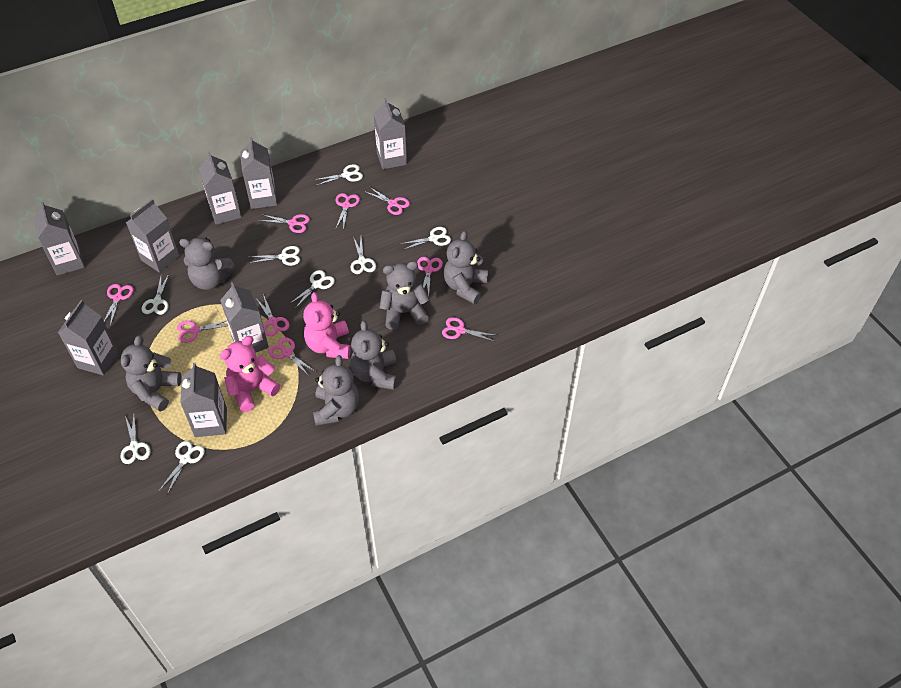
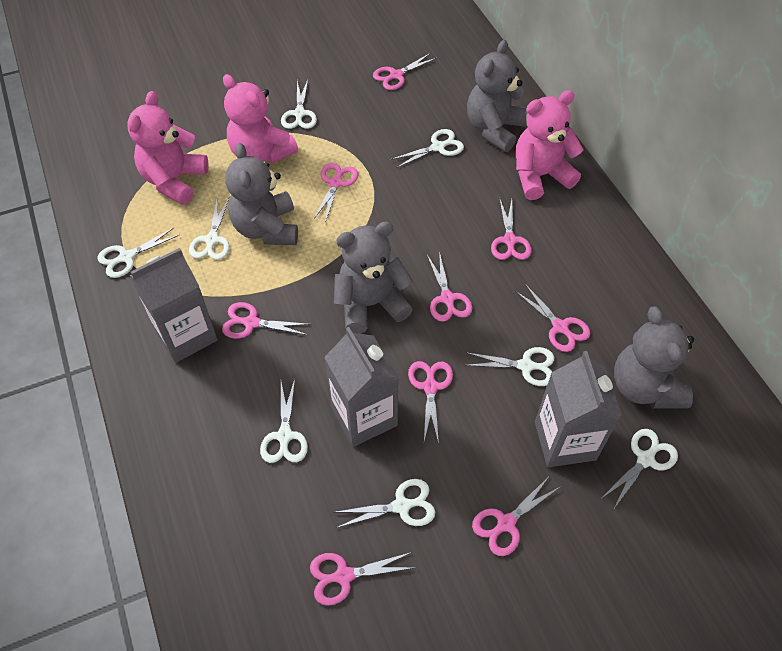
grey carton: [33,201,85,276] [58,300,118,375] [126,199,180,273] [180,363,227,437] [199,151,242,225] [220,282,269,352] [240,137,277,209] [374,98,407,169] = 8 -> [129,248,218,363] [324,327,399,447] [535,351,622,467] = 3
grey teddy bear: [121,335,182,412] [179,237,235,290] [313,355,359,426] [351,320,397,390] [379,261,430,330] [444,231,488,304] = 6 -> [225,143,298,245] [334,221,413,334] [467,40,528,152] [614,306,694,409] = 4
pink teddy bear: [220,336,280,412] [303,292,351,359] = 2 -> [127,91,208,205] [223,74,298,164] [516,90,584,200] = 3

